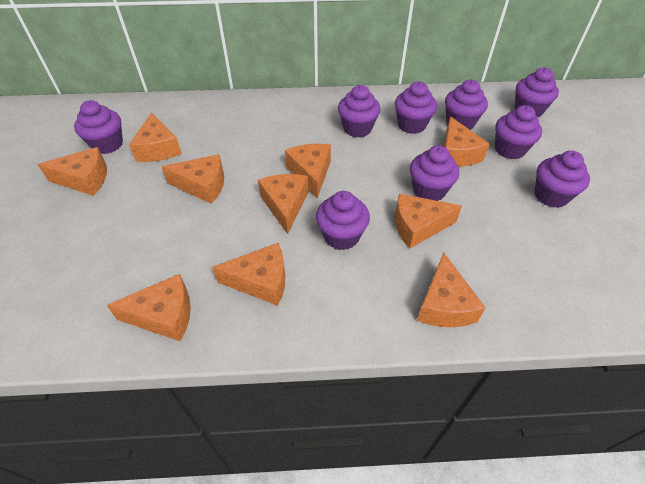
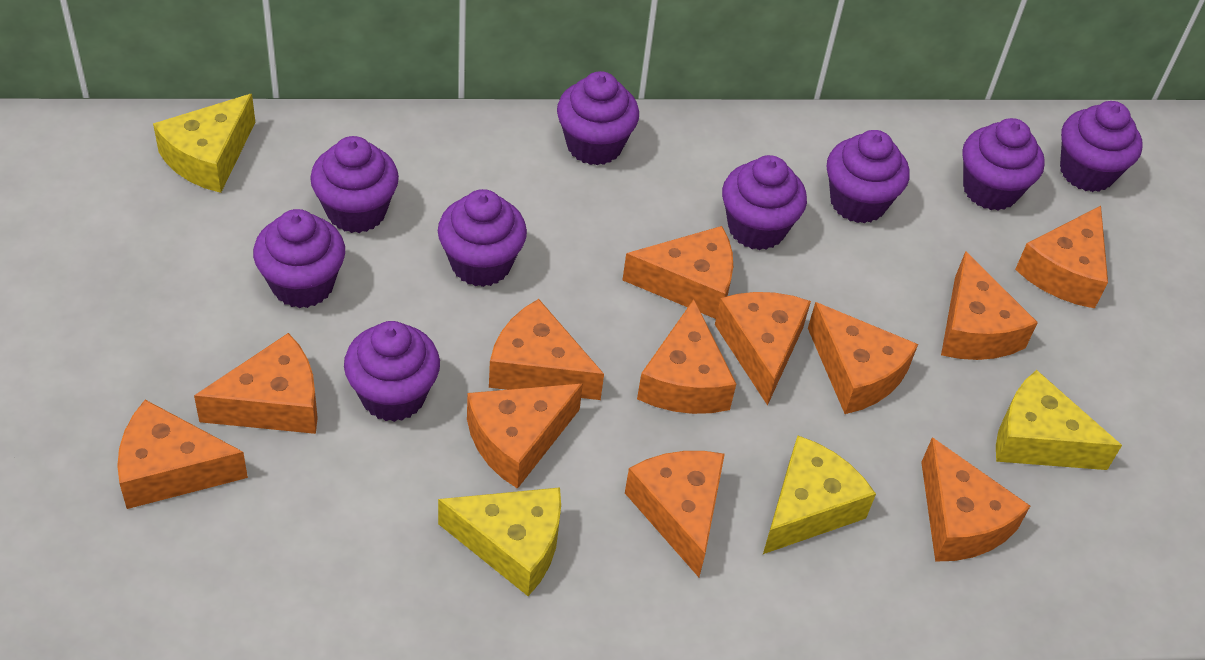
orange cheese: [37,147,107,196] [106,274,191,342] [129,112,182,162] [161,154,224,204] [212,243,285,306] [258,174,308,234] [285,144,331,199] [395,194,462,249] [417,253,486,327] [444,116,490,167] = 10 -> [117,400,248,509] [194,333,318,434] [467,383,583,489] [489,299,604,400] [623,226,733,319] [625,451,725,577] [637,299,736,414] [715,292,811,406] [808,302,918,414] [921,437,1030,562] [941,251,1038,360] [1015,206,1108,308] = 12
yellow cheese: none = 0 -> [153,94,255,193] [438,487,561,596] [763,435,876,554] [996,370,1122,470] = 4

